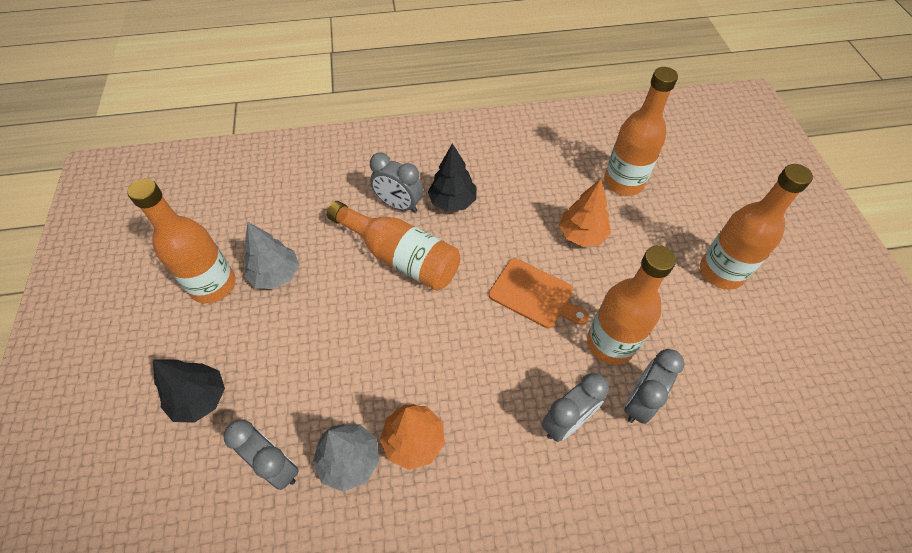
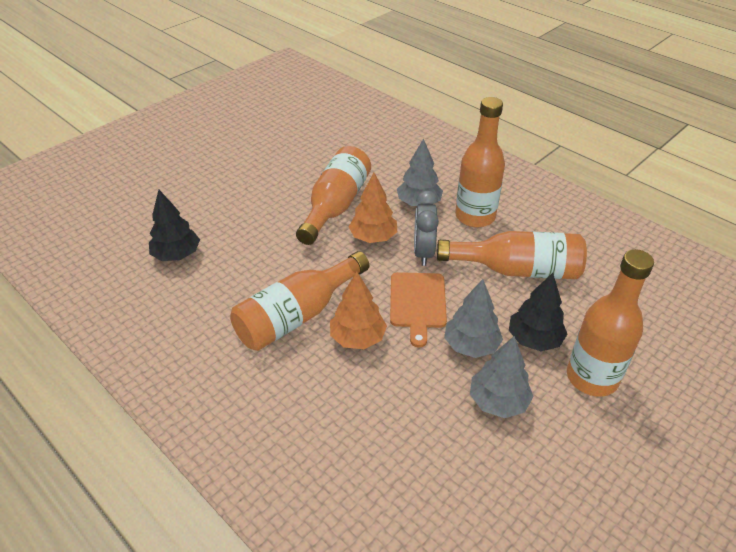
grey clock: [224,420,299,490] [370,153,423,213] [542,373,609,442] [625,349,684,424] = 4 -> [414,190,439,266] = 1
grey tree: [244,222,299,289] [313,424,379,492] = 2 -> [397,138,443,206] [444,279,503,358] [470,336,534,418] = 3

